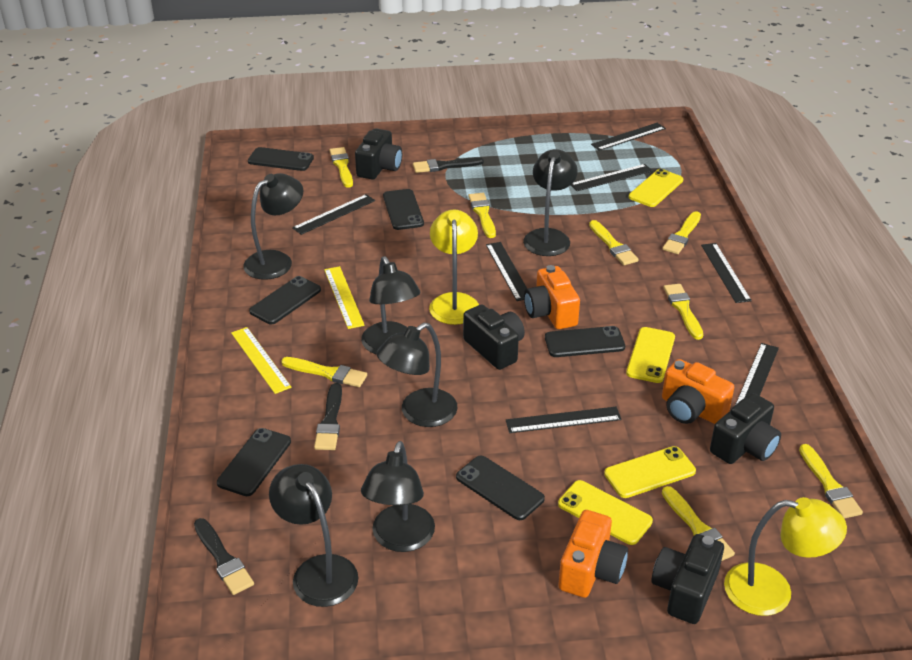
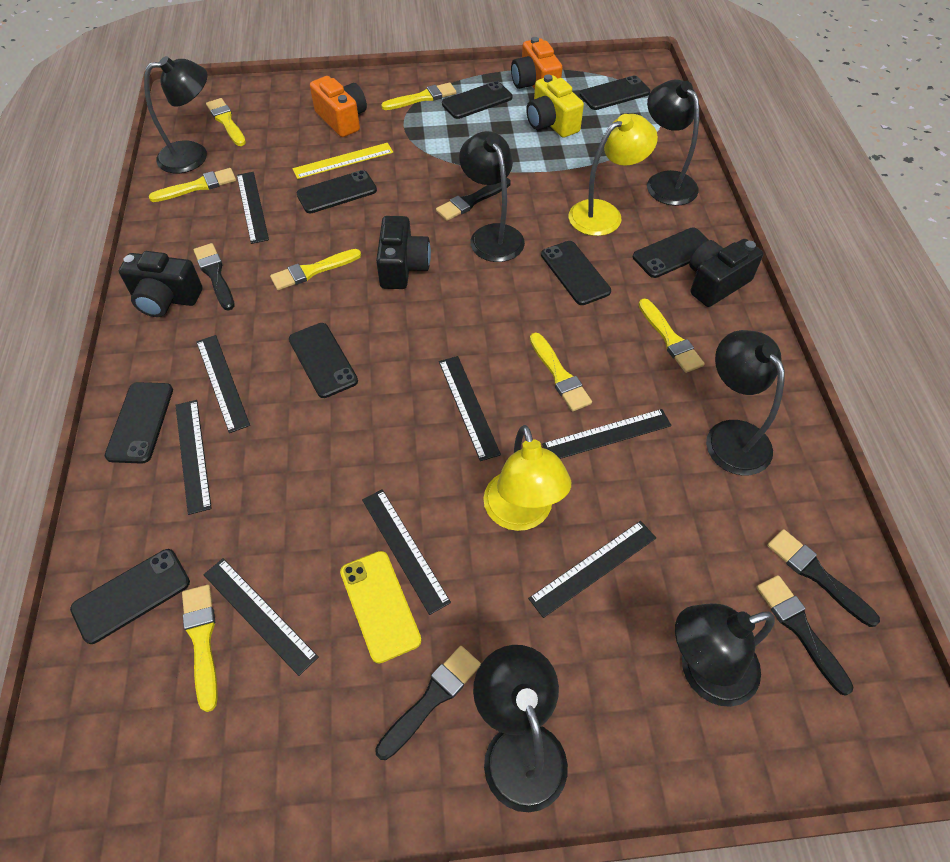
black brush: [194,518,254,595] [314,383,342,450] [413,157,484,173] = 3 -> [193,243,235,311] [375,646,481,760] [436,178,511,221] [756,575,853,696] [767,529,880,627] = 5
black camera: [355,128,402,179] [463,304,525,370] [651,534,724,624] [710,393,781,464] = 4 -> [119,251,202,317] [376,216,431,289] [689,239,763,307] = 3
black phone: [217,428,291,496] [248,147,314,171] [249,276,321,325] [383,189,424,230] [456,455,545,520] [545,326,625,357] = 6 -> [70,549,190,644] [105,382,173,464] [289,323,358,398] [297,170,377,213] [442,81,512,119] [541,241,611,305] [580,75,650,110] [633,227,709,278] = 8
black ruler: [292,194,375,235] [486,242,527,301] [506,407,621,433] [571,164,653,191] [591,123,666,151] [701,243,752,303] [735,343,779,405] = 7 -> [176,400,212,515] [196,335,250,433] [203,558,318,676] [237,172,269,244] [362,489,451,615] [439,356,501,461] [528,521,656,618] [542,409,672,459] = 8
orange camera: [524,265,580,329] [558,510,628,598] [662,359,734,424] = 3 -> [310,76,367,137] [511,37,562,90] = 2
yellow brush: [281,357,367,387] [329,147,353,188] [468,193,496,238] [589,220,639,265] [662,486,735,561] [663,211,701,254] [663,284,703,340] [799,444,863,519] = 8 -> [149,168,236,202] [182,585,218,712] [206,98,246,146] [270,249,361,290] [381,82,456,110] [530,333,592,411] [638,299,705,373] = 7
yellow camera: none = 0 -> [526,75,584,137] = 1
yellow phone: [558,480,653,545] [604,446,696,498] [626,327,675,383] [629,169,683,207] = 4 -> [340,551,422,664] = 1
yellow ruler: [231,327,292,394] [324,266,365,329] = 2 -> [292,143,393,179] = 1

